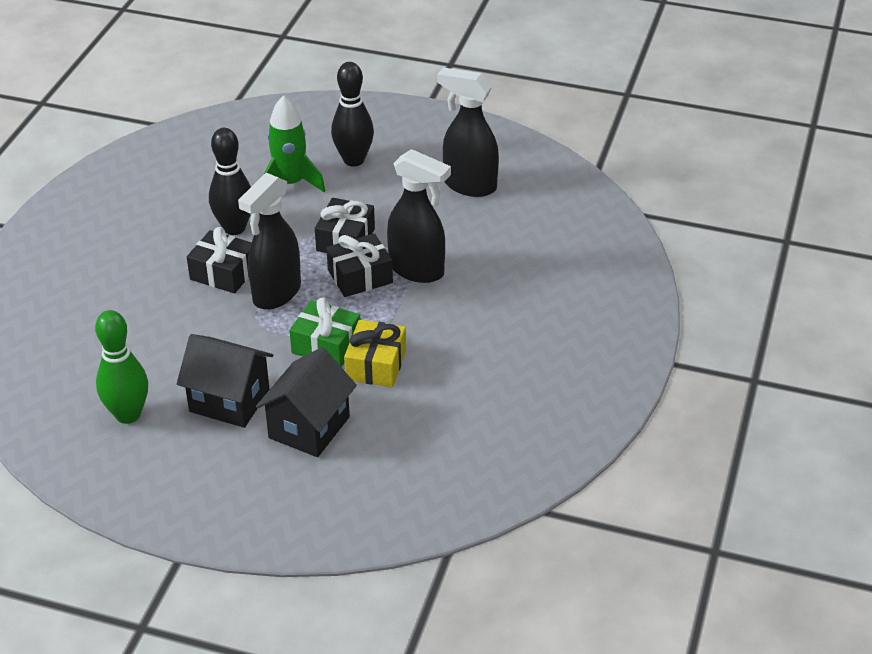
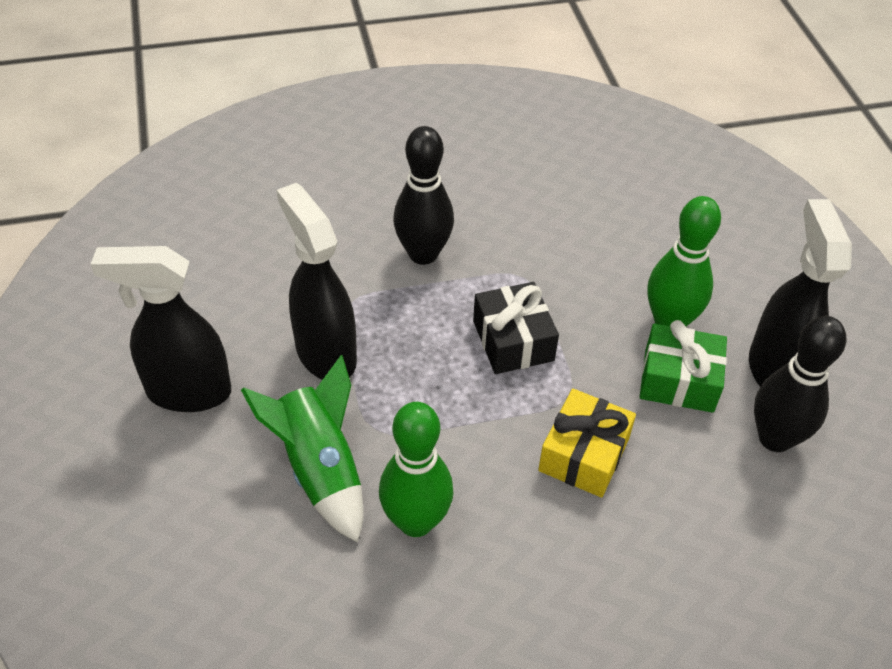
black gift: [187,227,252,293] [315,198,375,253] [326,233,393,297] = 3 -> [473,282,559,374] = 1
black house: [177,334,273,428] [256,347,357,457] = 2 -> none = 0
green bowling pin: [95,310,148,424] = 1 -> [379,402,454,537] [648,196,721,327] = 2

